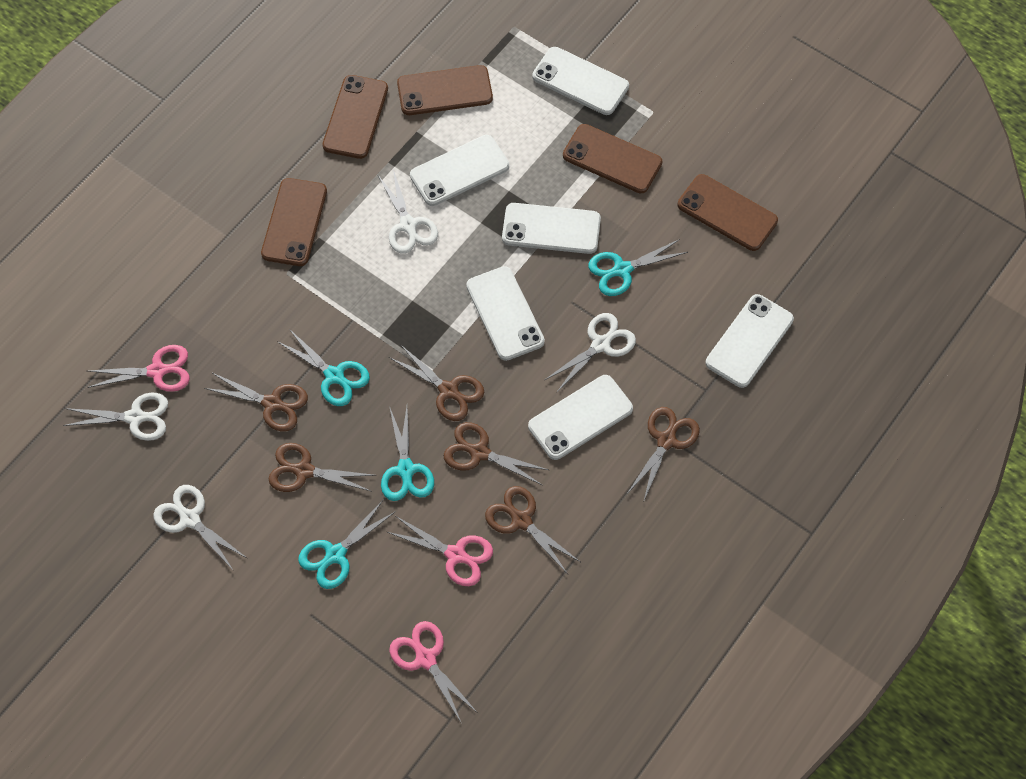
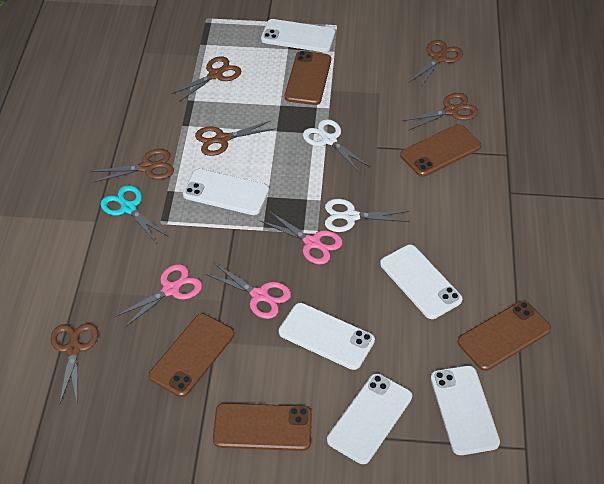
turquoise scissors: [277,329,370,406] [298,500,396,589] [381,406,434,501] [588,239,688,296] = 4 -> [100,185,169,244] = 1
white scissors: [63,392,168,441] [154,485,247,571] [377,169,438,254] [545,313,636,393] = 4 -> [303,119,371,173] [325,199,410,232] = 2

